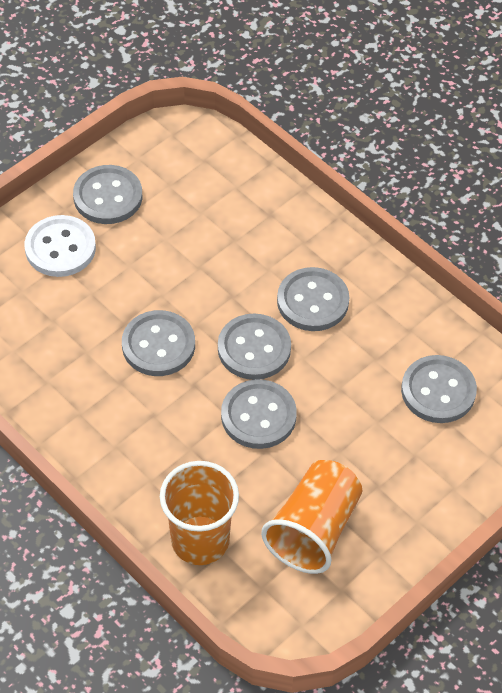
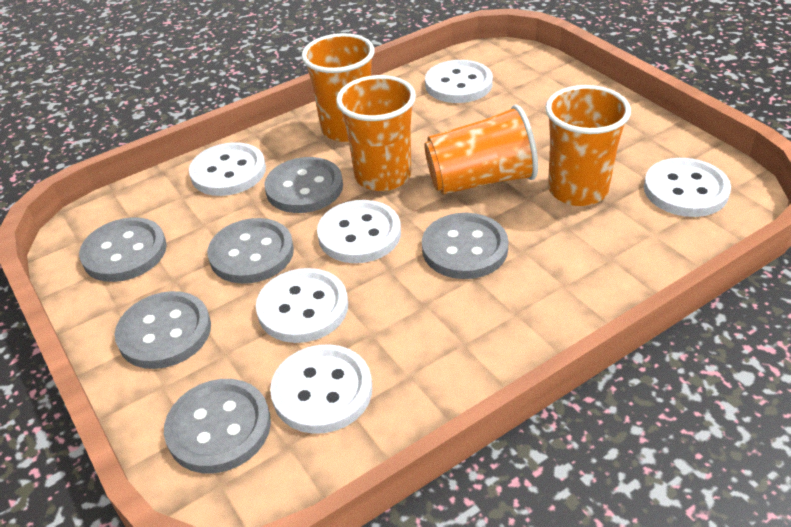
orange cup: [160,461,239,565] [261,460,363,574] = 2 -> [302,33,375,142] [336,75,416,191] [424,105,538,194] [545,85,631,206] = 4
white button: [24,215,96,277] = 1 -> [189,142,266,196] [256,268,348,343] [270,344,372,434] [317,200,401,263] [425,60,493,103] [644,158,731,217] = 6

